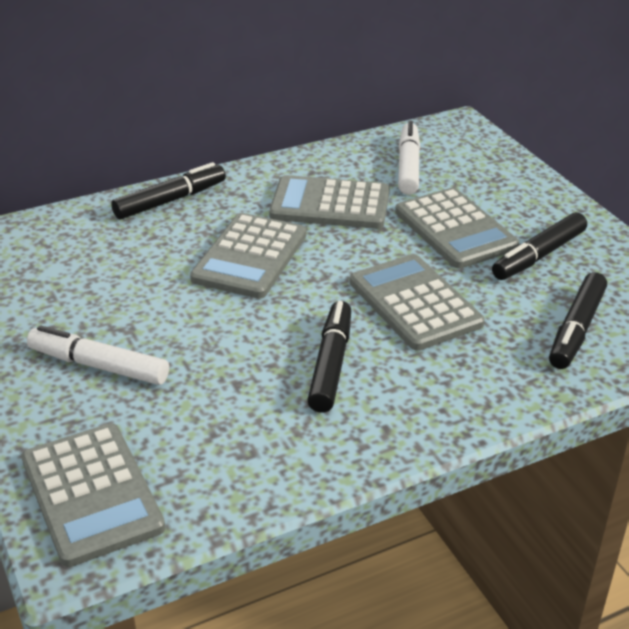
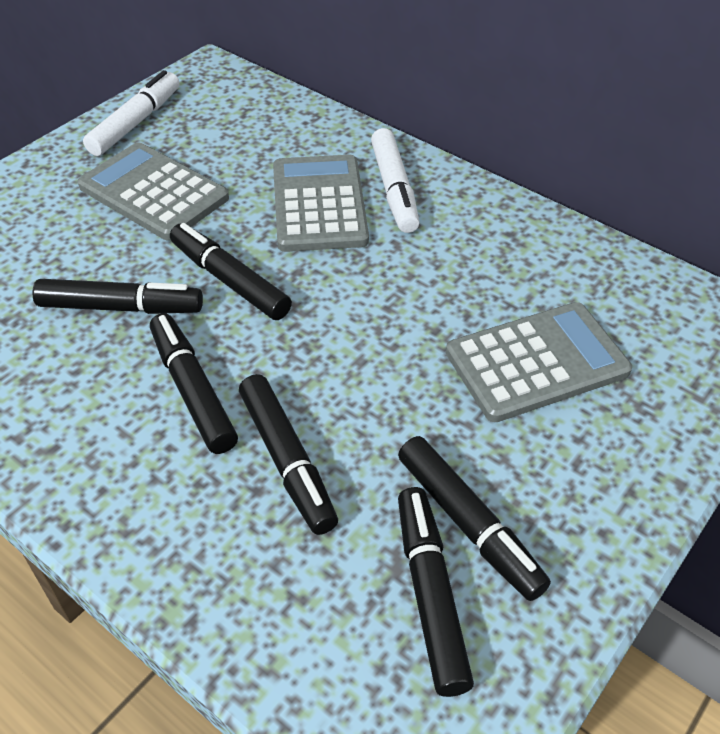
black marker: [111,162,226,219] [307,301,351,413] [492,212,587,280] [549,272,607,369] = 4 -> [32,279,203,314] [150,313,238,454] [170,223,292,320] [239,374,338,535] [398,436,551,601] [398,487,474,697] = 6
grey calculator: [21,423,165,567] [190,213,306,299] [269,175,390,229] [350,254,485,351] [395,188,519,268] = 5 -> [78,142,229,241] [273,155,369,252] [446,302,632,422] = 3

